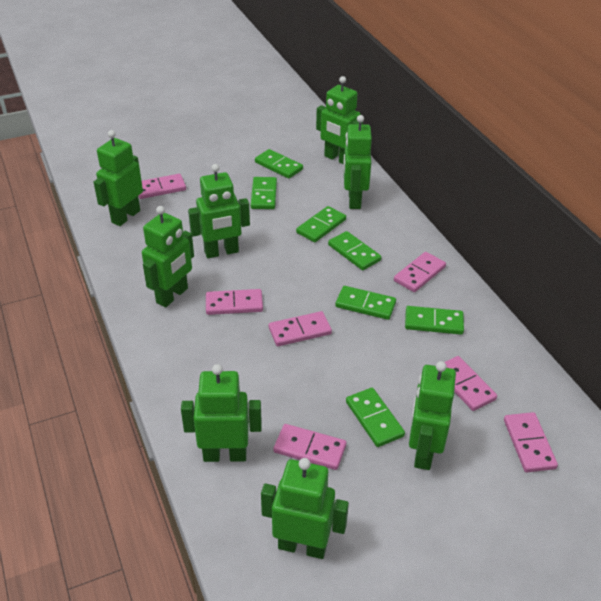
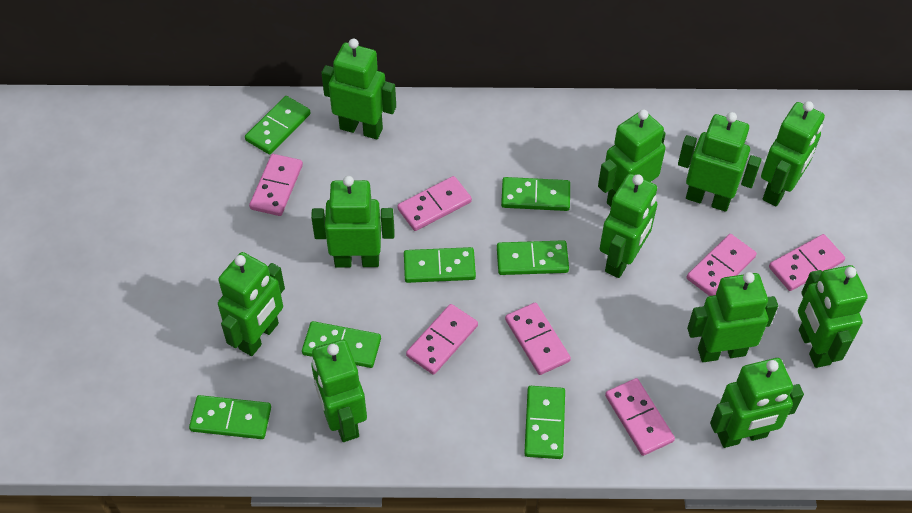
green robot: [94,130,143,226] [142,206,194,307] [181,364,262,462] [188,164,250,258] [261,458,349,559] [316,76,363,164] [343,115,372,209] [409,361,456,470] = 8 -> [218,252,285,356] [311,176,394,268] [311,339,367,442] [321,39,396,139] [598,109,666,207] [600,174,657,278] [678,112,762,212] [687,272,778,362] [710,358,804,448] [761,101,825,206] [798,265,868,368] = 11

